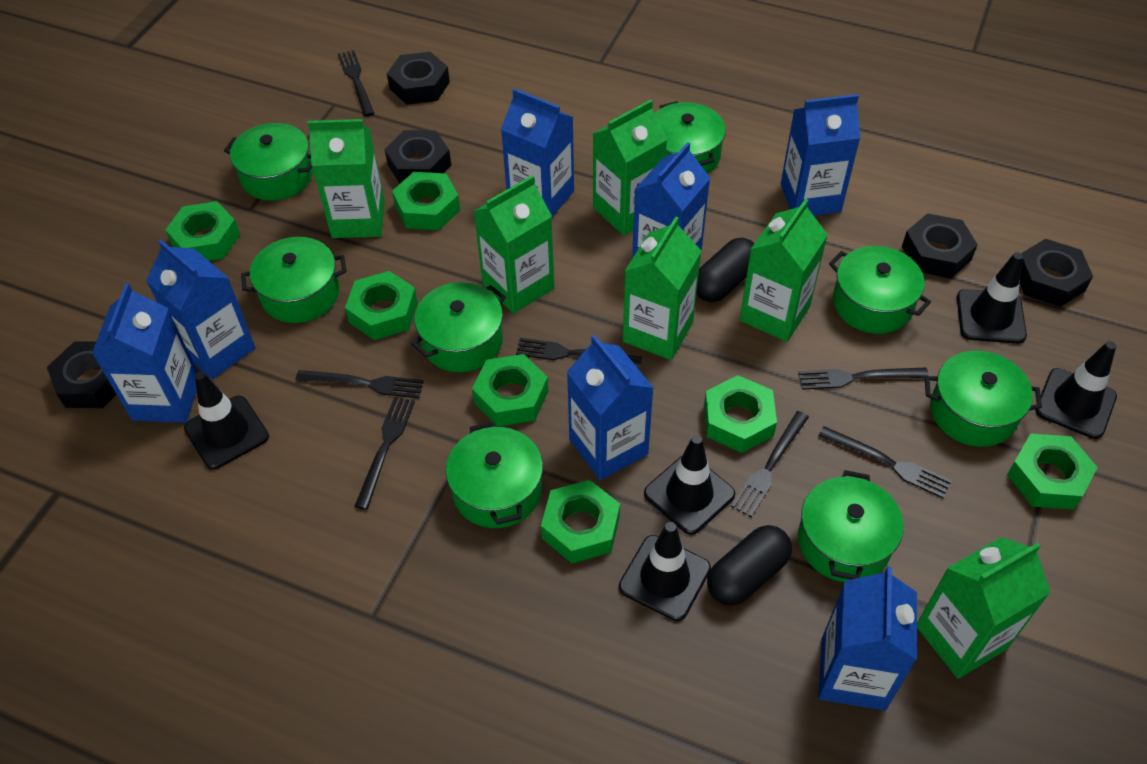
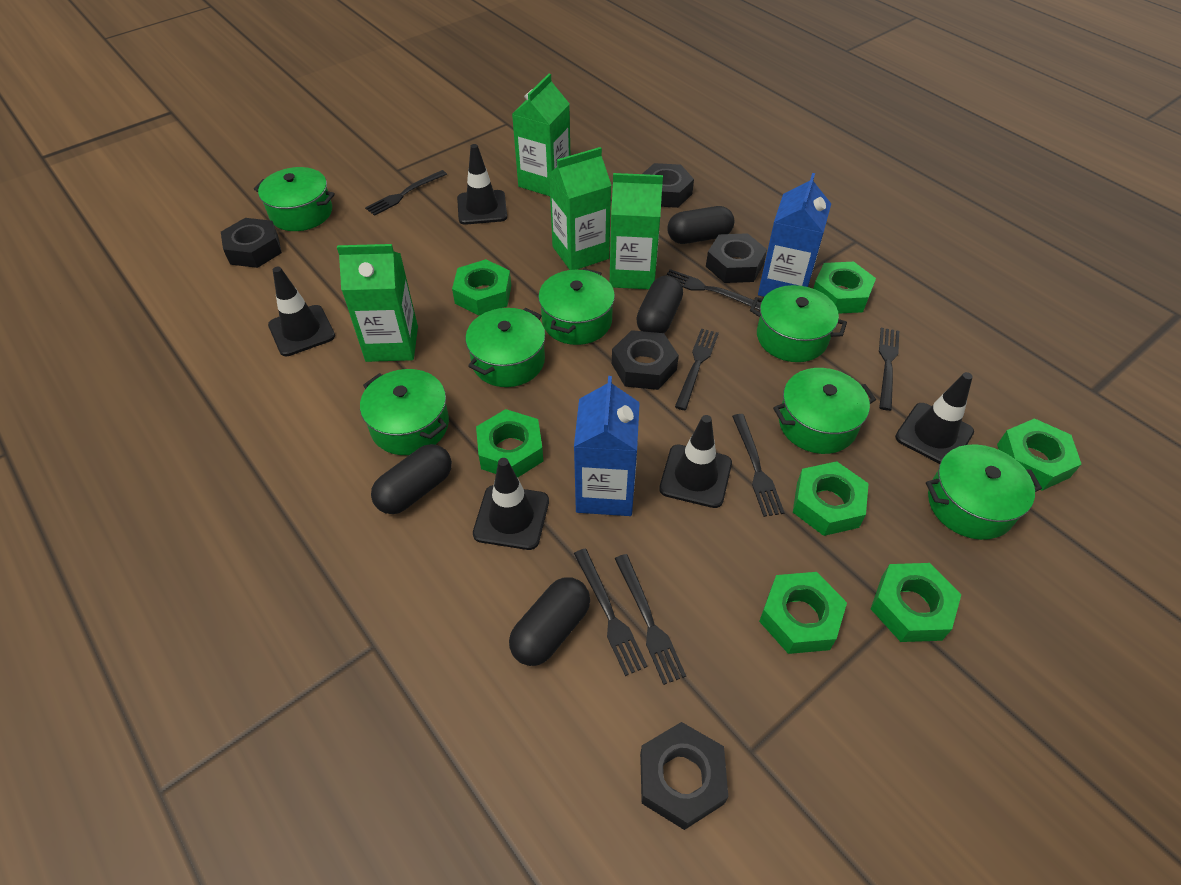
black capsule: [696,237,755,302] [707,525,792,606] = 2 -> [371,444,452,514] [509,577,590,666] [636,275,683,333] [667,206,734,244] = 4
blue carton: [92,283,198,423] [146,240,256,379] [501,88,574,217] [567,335,653,480] [632,142,710,258] [781,94,860,216] [818,567,917,711] = 7 -> [574,376,640,516] [758,173,831,297] = 2
green carton: [308,119,385,238] [474,175,554,314] [593,99,667,235] [623,217,701,360] [739,199,828,342] [917,537,1051,679] = 6 -> [337,244,418,362] [512,74,571,196] [549,147,612,270] [609,173,663,289] = 4
green pot: [224,123,313,201] [241,237,347,323] [411,282,506,372] [446,421,543,528] [655,101,726,174] [798,470,904,582] [829,246,931,334] [925,351,1042,447] = 8 -> [254,167,335,231] [360,369,449,455] [465,308,545,387] [538,268,615,345] [750,285,847,362] [773,368,876,454] [926,444,1042,540] = 7

